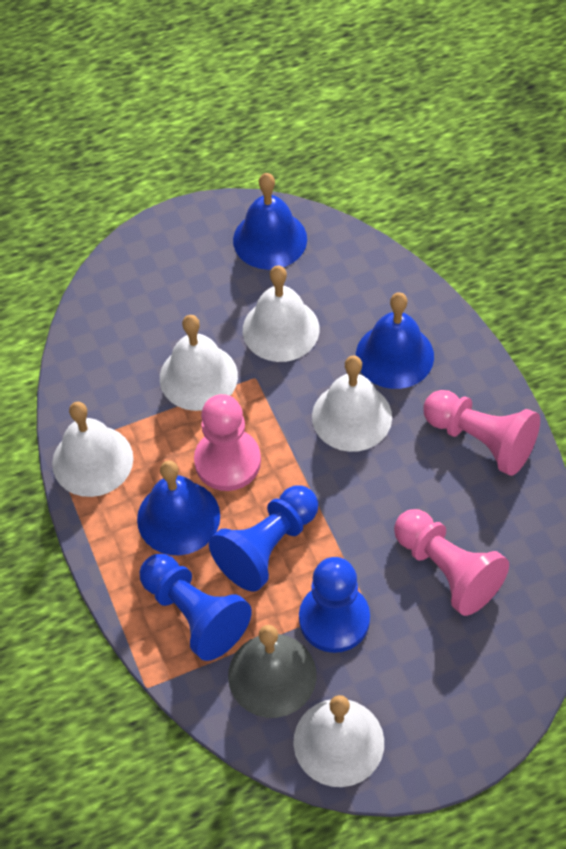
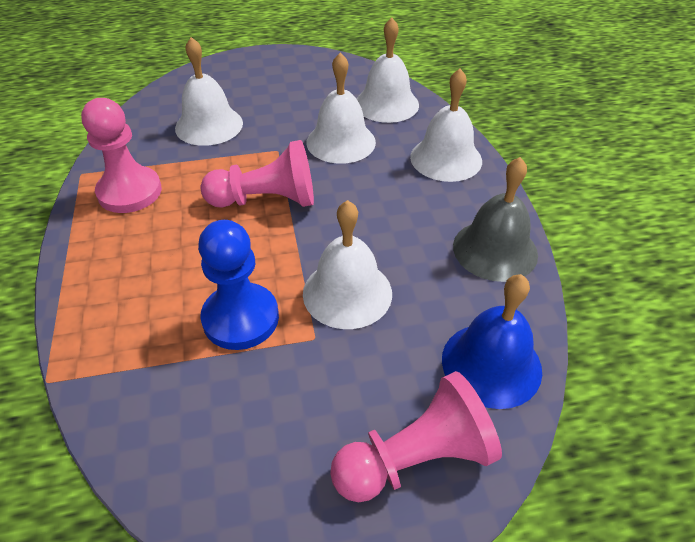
blue bell: [137,460,220,555] [233,173,307,270] [356,292,434,389] = 3 -> [442,274,542,409] = 1
blue pawn: [140,554,252,661] [209,486,318,592] [299,557,370,653] = 3 -> [198,220,279,350] = 1

